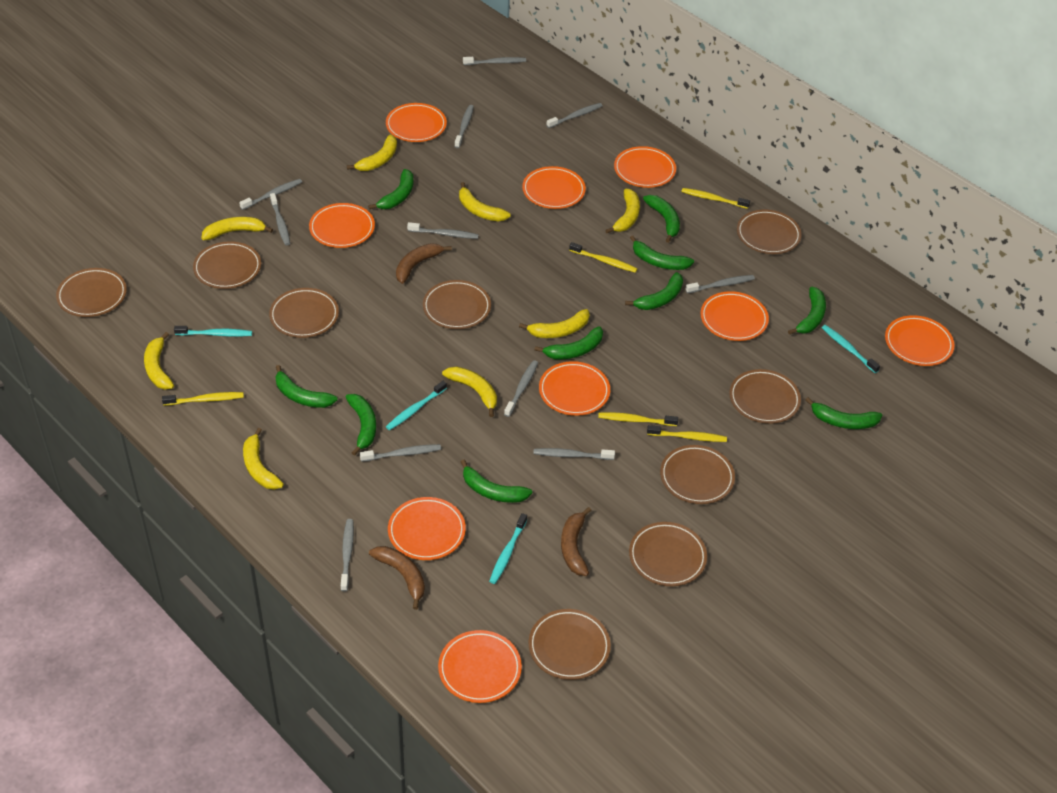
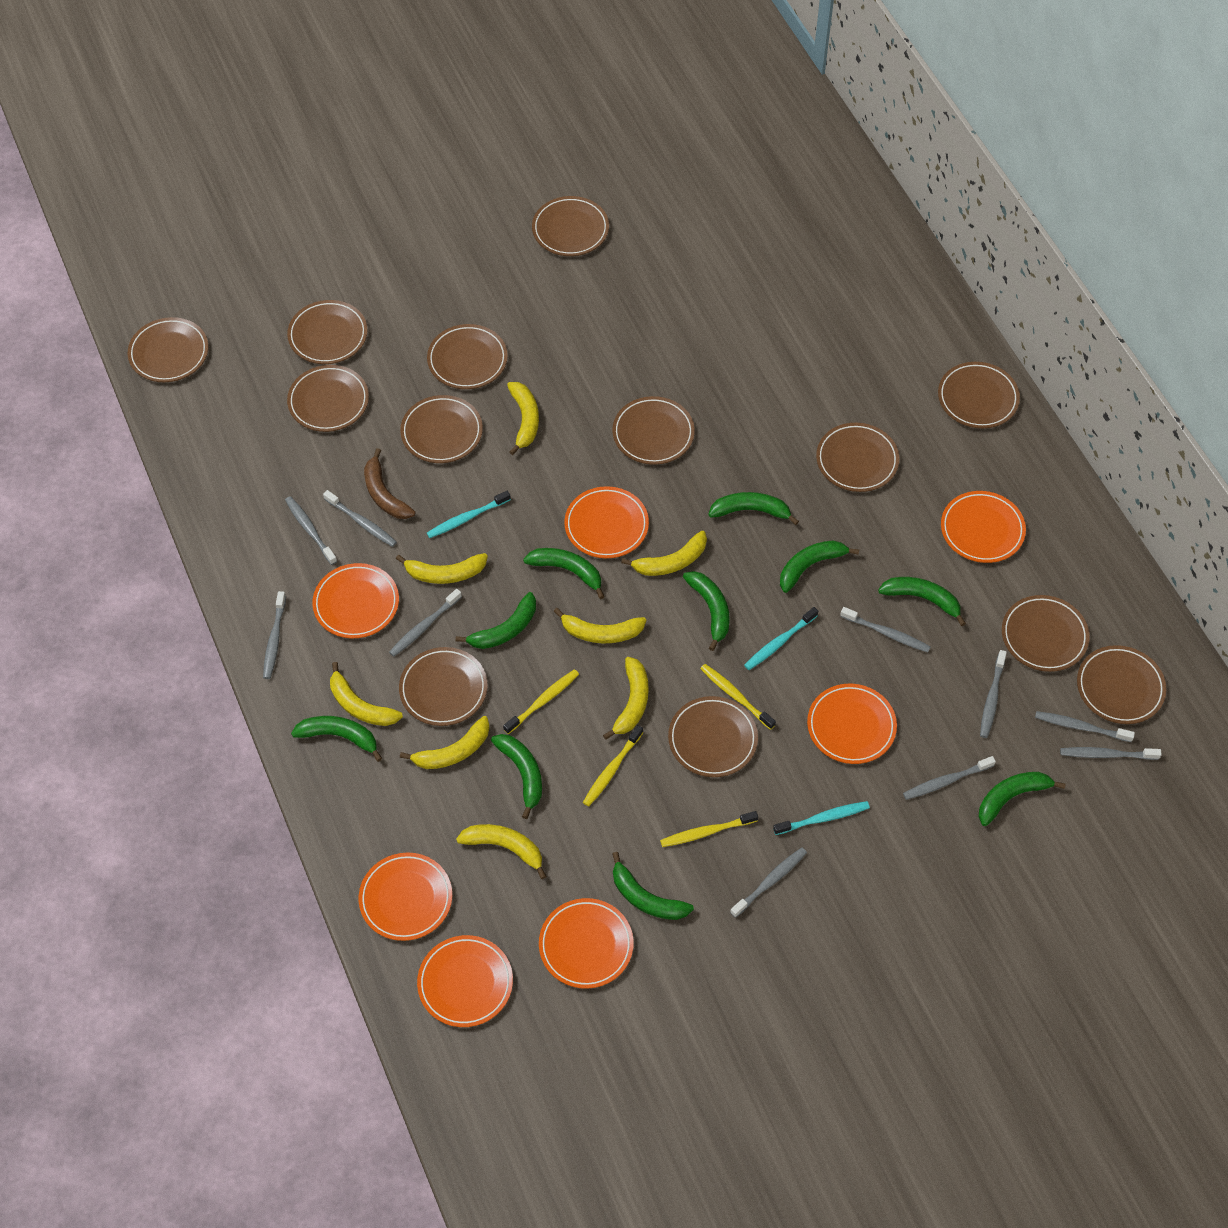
brown banana: [369,546,425,610] [396,243,452,284] [561,507,592,576] = 3 -> [364,448,415,519] = 1
brown plate: [56,268,127,317] [193,241,261,289] [269,288,339,338] [423,280,491,329] [529,609,611,680] [629,522,707,586] [660,445,735,504] [729,369,801,424] [737,210,802,254] = 9 -> [128,317,208,382] [287,300,367,364] [287,365,369,432] [399,647,488,726] [400,395,483,463] [427,324,508,389] [532,196,609,256] [612,396,695,465] [668,696,758,777] [816,423,899,492] [938,362,1020,428] [1002,595,1090,672] [1077,645,1166,724] = 13
grey toothbrush: [239,179,302,210] [270,193,290,245] [341,519,354,591] [360,444,441,462] [407,222,479,239] [454,105,474,148] [463,57,526,65] [504,360,538,417] [533,448,615,460] [546,103,602,128] [686,275,755,293] = 11 -> [263,591,286,679] [285,496,337,565] [323,490,397,547] [389,589,462,657] [730,847,807,918] [840,607,931,652] [903,756,996,800] [980,650,1007,738] [1035,711,1135,742] [1060,747,1162,760] = 10
orange plate: [309,203,375,248] [386,103,447,142] [388,497,466,560] [438,630,522,703] [522,166,586,209] [539,361,610,416] [614,146,676,188] [700,291,769,341] [885,315,955,366] = 9 -> [312,563,399,638] [359,853,452,941] [417,935,513,1027] [539,898,634,989] [564,486,649,558] [807,684,897,764] [941,491,1026,563] = 7
turquoise toothbrush: [174,326,252,337] [386,381,447,430] [489,513,527,584] [822,325,880,373] = 4 -> [427,491,511,538] [744,607,818,670] [773,801,870,835] = 3
yellow toothbrush: [162,392,244,406] [569,242,638,273] [598,412,678,426] [647,425,727,442] [681,188,750,209] = 5 -> [503,669,579,734] [583,725,643,807] [660,811,758,847] [700,664,776,730] = 4

